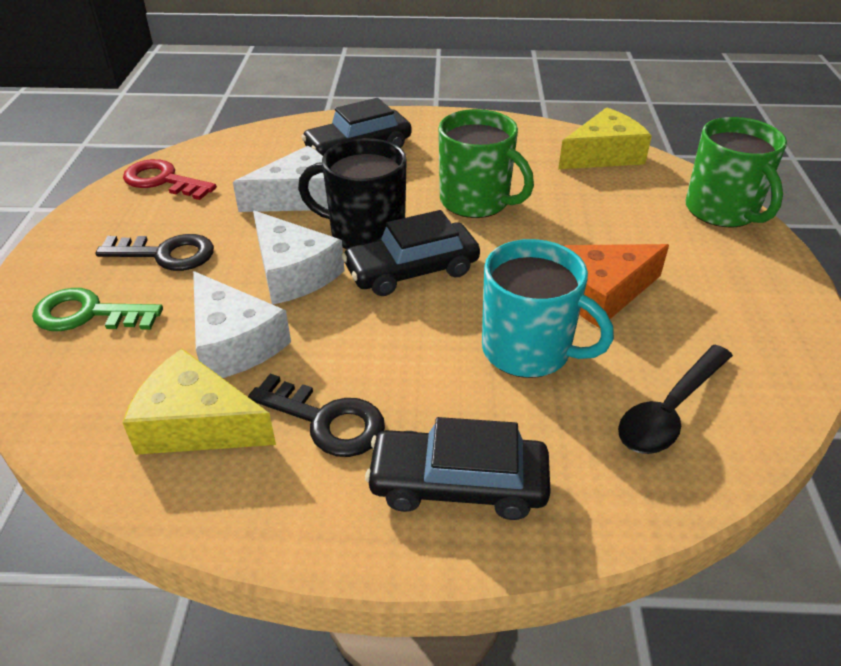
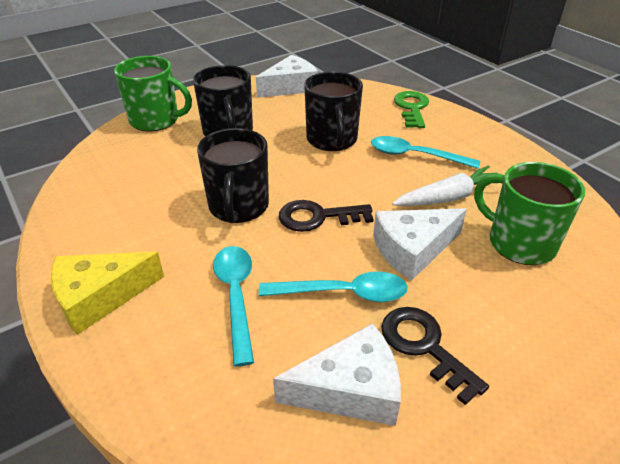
black car: [302,98,412,156] [342,210,480,296] [365,417,551,520] = 3 -> none = 0
black mug: [298,138,407,249] = 1 -> [193,65,253,137] [197,128,269,223] [304,71,363,151] = 3
black spoon: [618,345,733,454] = 1 -> none = 0
orange cheese: [562,244,669,328] = 1 -> none = 0
red key: [123,159,217,200] = 1 -> none = 0
turquoise mug: [482,239,614,378] = 1 -> none = 0
turquoise spoon: none = 0 -> [213,246,254,367] [259,271,408,302] [371,136,480,169] = 3
white carrot: none = 0 -> [392,166,499,206] = 1
yellow cheese: [122,349,276,455] [558,108,652,169] = 2 -> [51,252,164,335] = 1

